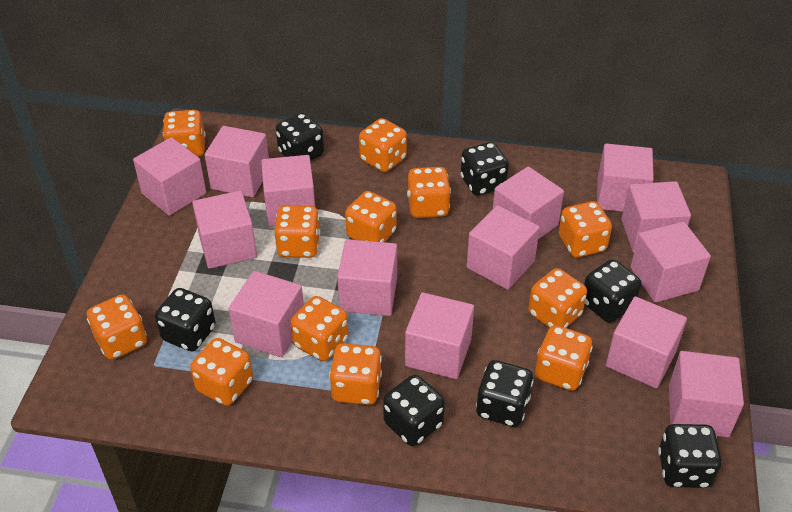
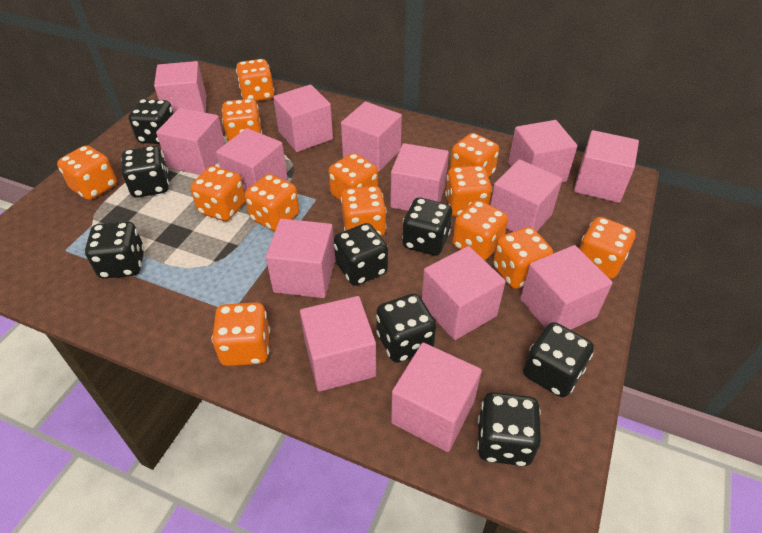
black dice: [155,288,216,352] [276,113,324,161] [383,375,445,446] [461,142,509,196] [476,360,533,427] [584,259,641,323] [658,424,722,488] = 7 -> [85,221,144,279] [121,146,169,198] [129,99,174,144] [334,223,388,286] [376,294,436,363] [402,198,452,256] [477,392,541,466] [523,322,594,397] = 8
orange dice: [87,294,147,360] [163,110,205,157] [190,338,253,406] [274,205,320,258] [290,296,349,361] [329,343,382,405] [345,191,397,242] [359,118,407,172] [407,167,451,218] [528,268,587,328] [535,325,593,391] [559,201,612,258] = 12 -> [57,145,117,200] [191,166,246,221] [211,302,270,366] [222,99,262,142] [236,59,274,101] [245,174,299,231] [329,153,378,201] [341,186,387,237] [445,166,492,217] [450,133,499,177] [452,200,508,260] [493,227,553,289] [579,217,636,279] = 13

